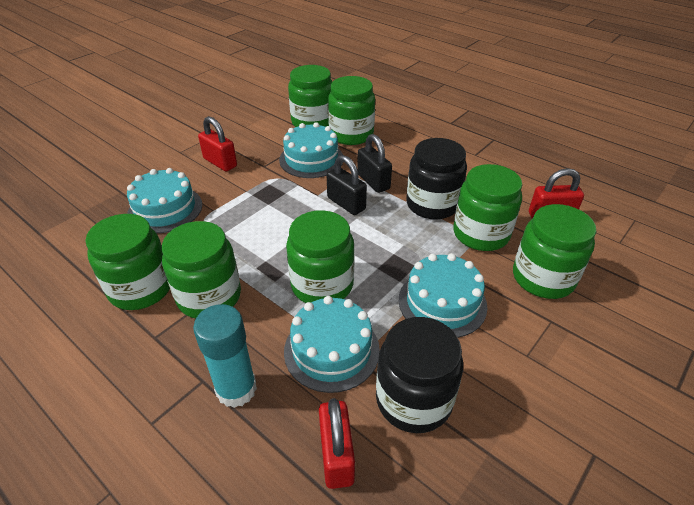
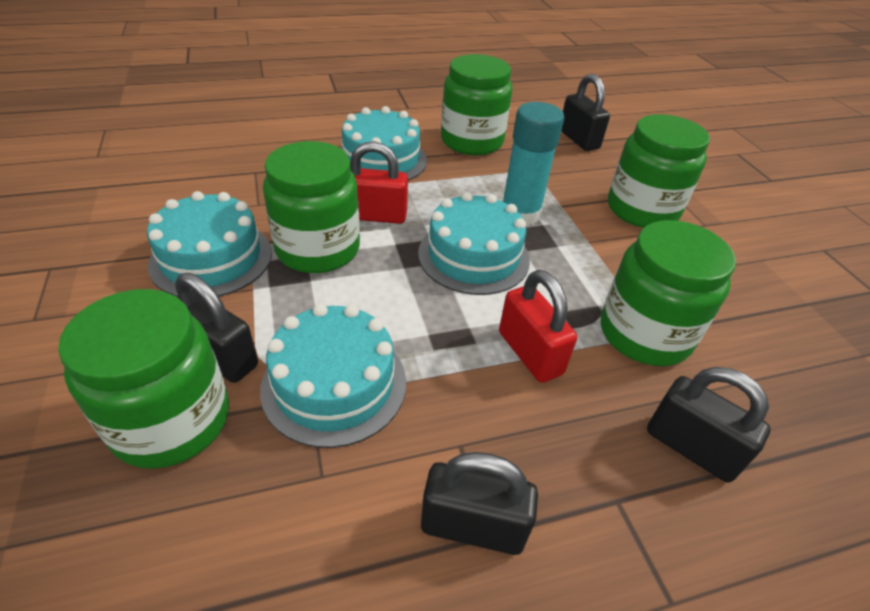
black jar: [376,317,463,433] [406,138,467,220] = 2 -> none = 0
black padlock: [327,155,367,215] [357,134,392,193] = 2 -> [175,273,258,383] [421,452,538,555] [561,74,610,151] [647,367,770,483] = 4
green jar: [85,214,170,310] [162,221,241,318] [286,210,355,303] [288,65,333,127] [328,76,375,145] [453,164,522,251] [513,204,596,299] = 7 -> [58,289,229,469] [263,141,360,273] [441,54,512,155] [601,220,736,366] [608,114,710,228] = 5
red padlock: [198,116,237,171] [319,398,355,489] [529,168,584,219] = 3 -> [350,141,408,224] [499,270,577,383] = 2

